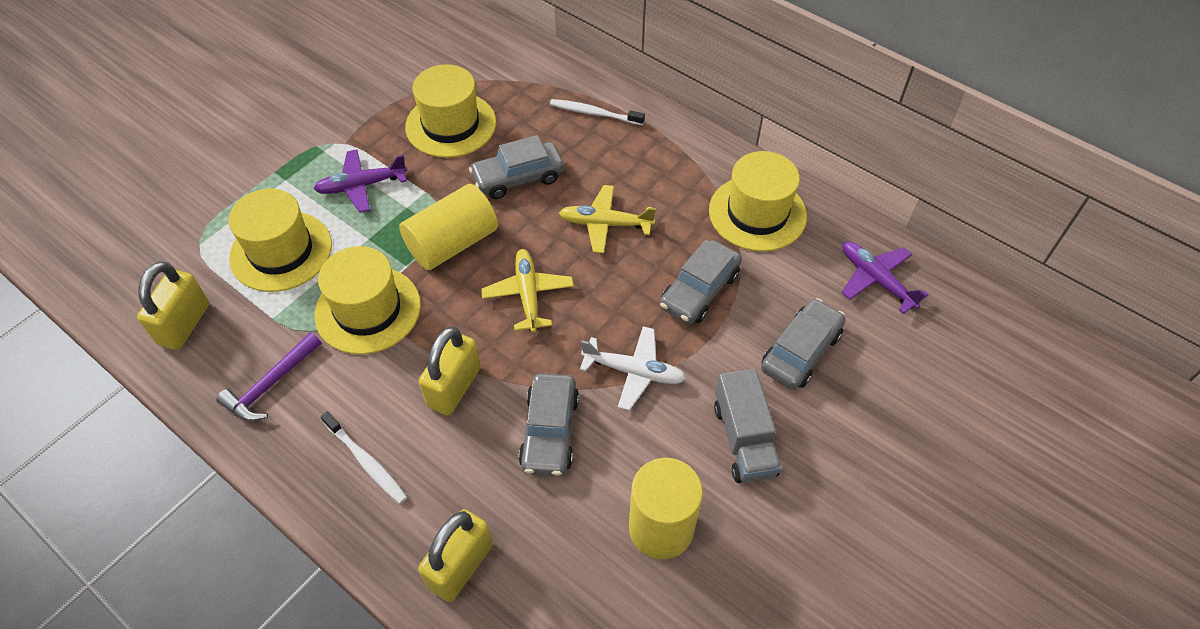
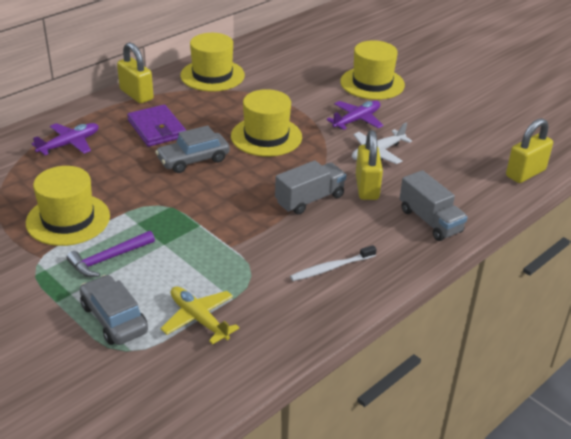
grey car: [469,135,564,199] [518,373,579,476] [660,240,742,324] [761,298,846,390] = 4 -> [80,275,148,345] [155,125,230,173] = 2
grey truck: [714,369,782,483] = 1 -> [275,160,346,215] [400,170,468,241] = 2
purple wallet: none = 0 -> [127,105,186,147] = 1
white toothbrush: [321,412,407,504] [550,99,645,125] = 2 -> [290,245,377,281] = 1
yellow cylinder: [399,184,498,270] [629,458,703,559] = 2 -> none = 0
yellow plane: [481,249,574,333] [559,185,656,253] = 2 -> [160,286,239,345] = 1

